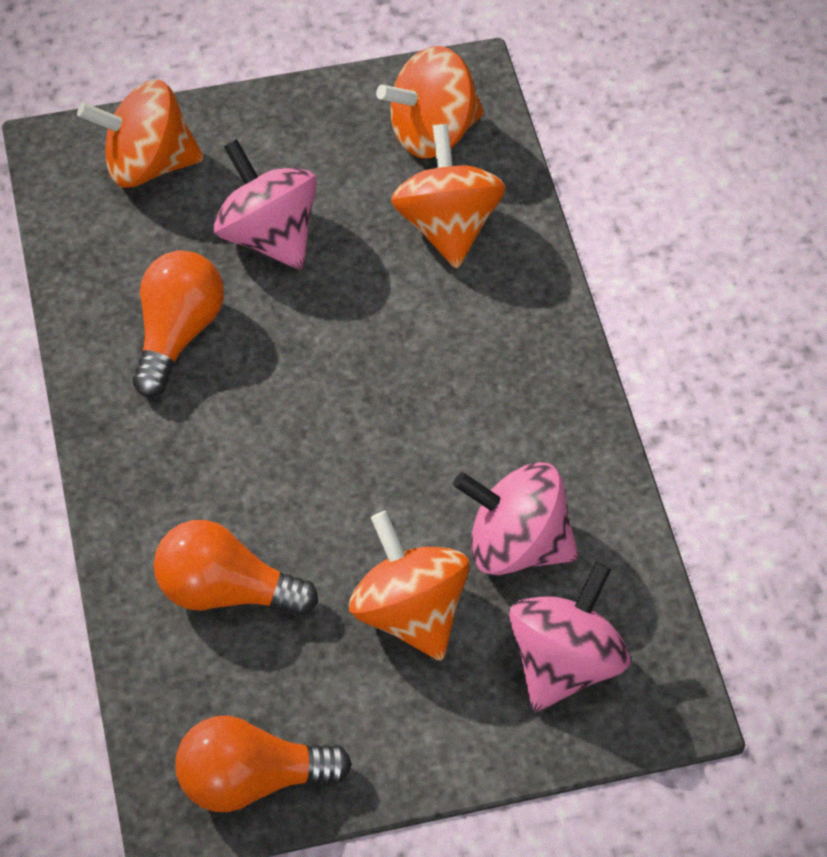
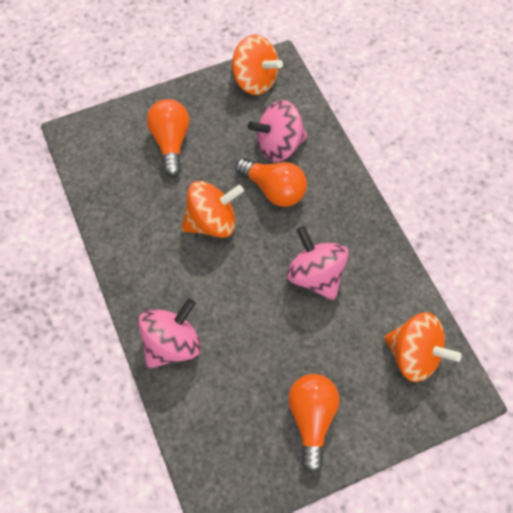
orange spinning top: [77,80,204,188] [349,511,469,661] [376,46,484,158] [391,124,506,269] = 4 -> [181,181,244,238] [231,35,283,95] [384,312,462,382] = 3

